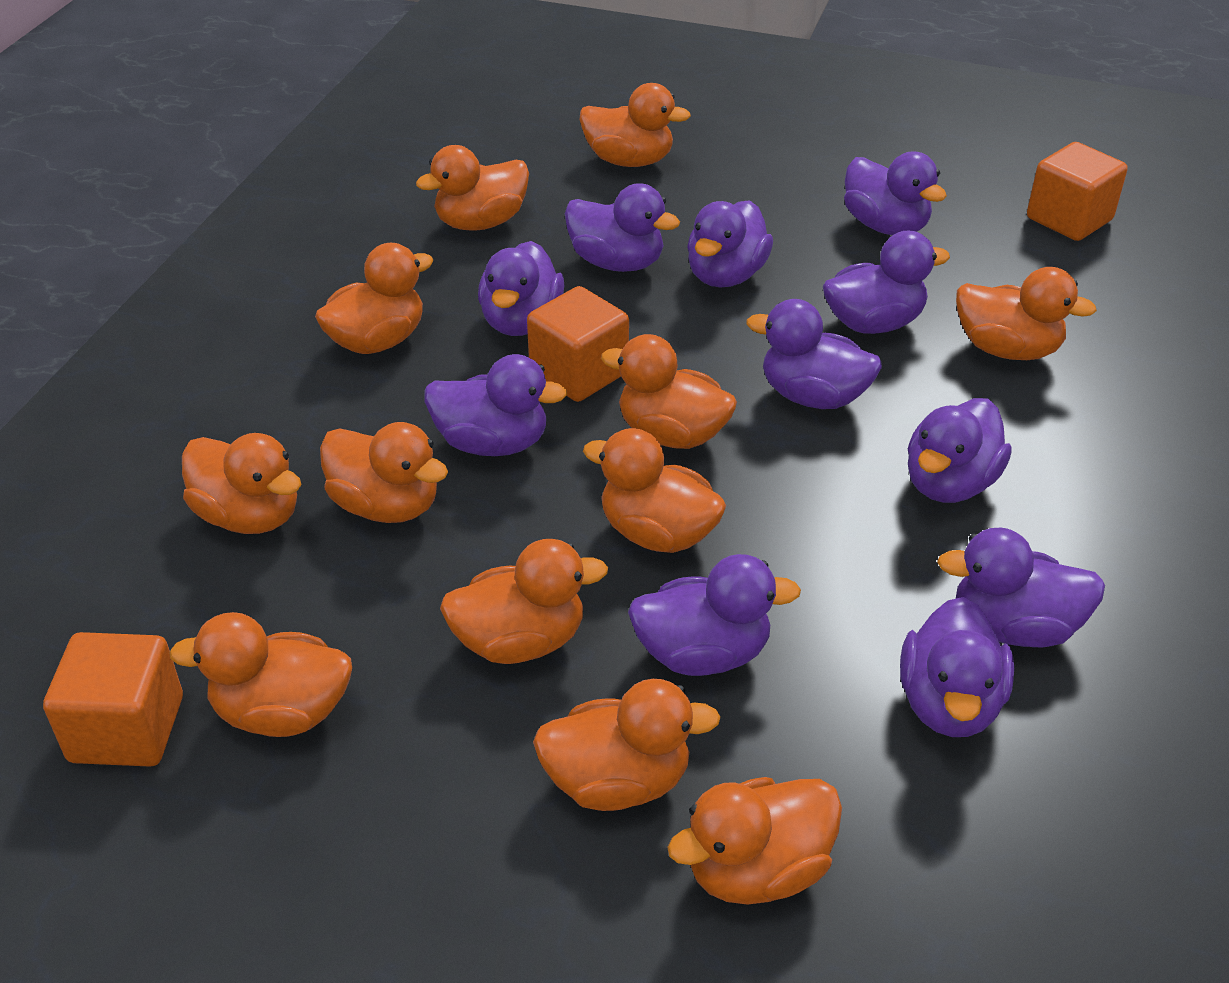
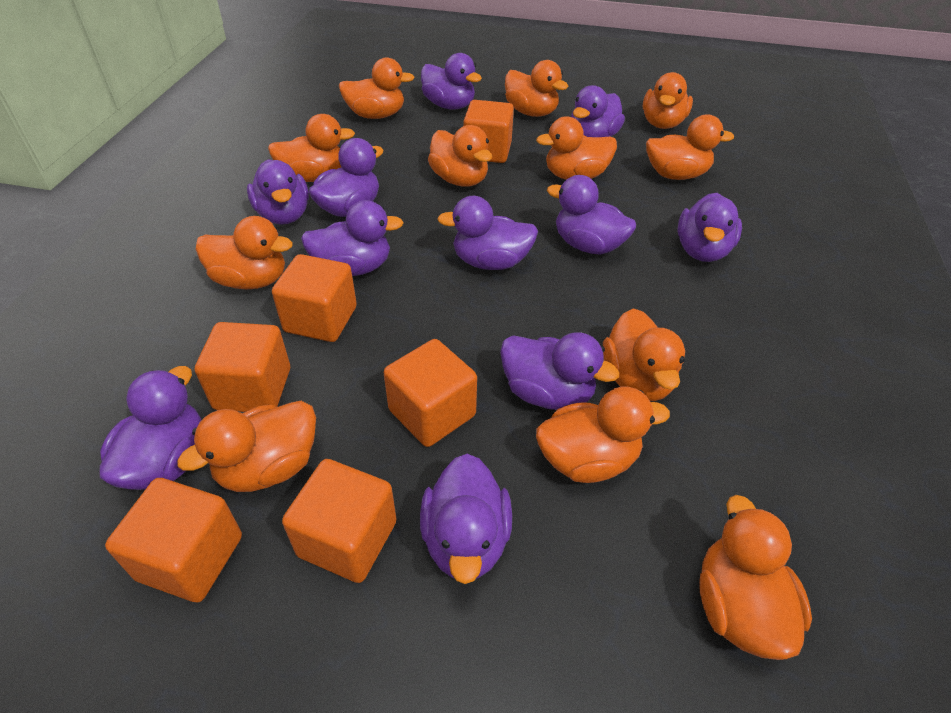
orange cube: [43,632,183,767] [527,286,629,402] [1027,142,1128,241] = 3 -> [105,478,242,602] [195,322,290,412] [272,254,357,342] [282,459,396,583] [384,339,477,447] [463,100,514,163] = 6

